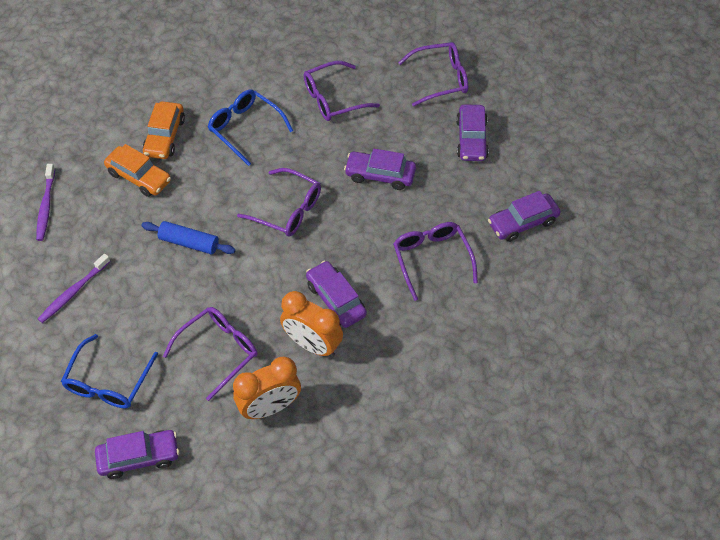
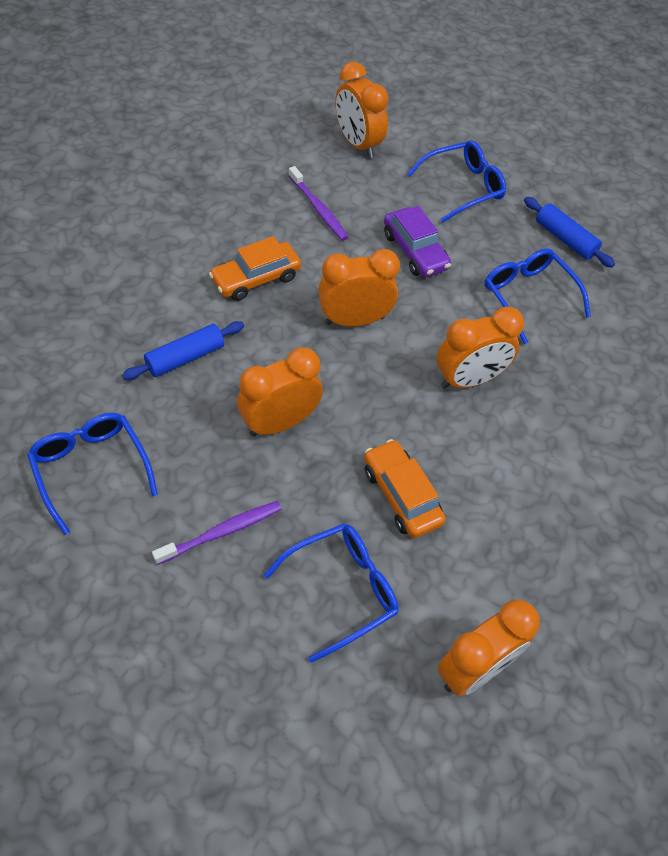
blue glasses: [61,334,158,409] [208,89,293,166] = 2 -> [27,413,158,535] [264,523,399,663] [407,140,506,223] [484,248,591,344] = 4
blue rolling pin: [141,221,235,254] = 1 -> [122,321,244,380] [524,197,615,268] = 2
orange clock: [233,357,301,419] [280,291,343,357] = 2 -> [237,347,323,437] [318,249,400,327] [335,62,389,159] [437,307,524,389] [438,600,540,696] = 5
purple car: [95,430,179,479] [306,261,367,328] [344,149,416,190] [456,104,489,161] [488,191,560,242] = 5 -> [384,206,451,277] = 1
purple glasses: [163,307,257,401] [237,168,321,237] [304,61,380,121] [393,222,478,301] [398,42,468,106] = 5 -> none = 0

